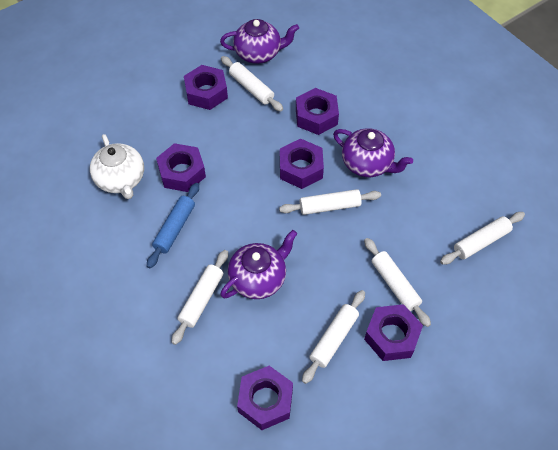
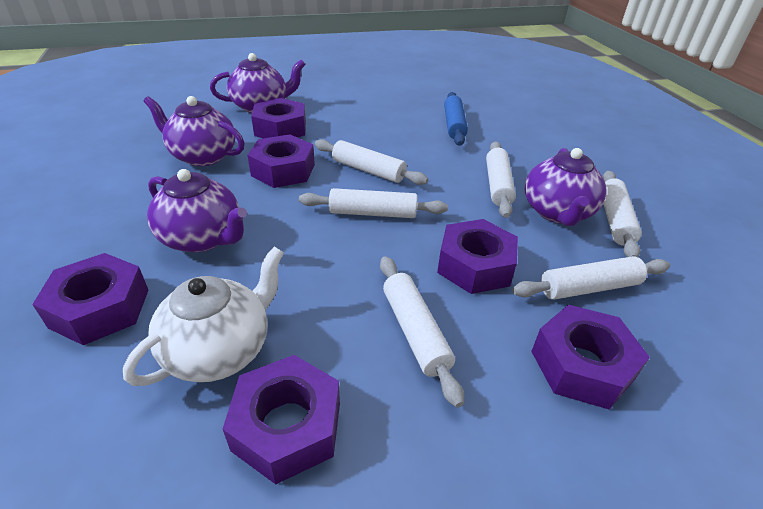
purple teapot: [220,19,299,64] [220,230,297,299] [333,128,413,177] = 3 -> [143,96,244,166] [147,169,247,253] [210,53,306,113] [525,148,607,226] = 4

